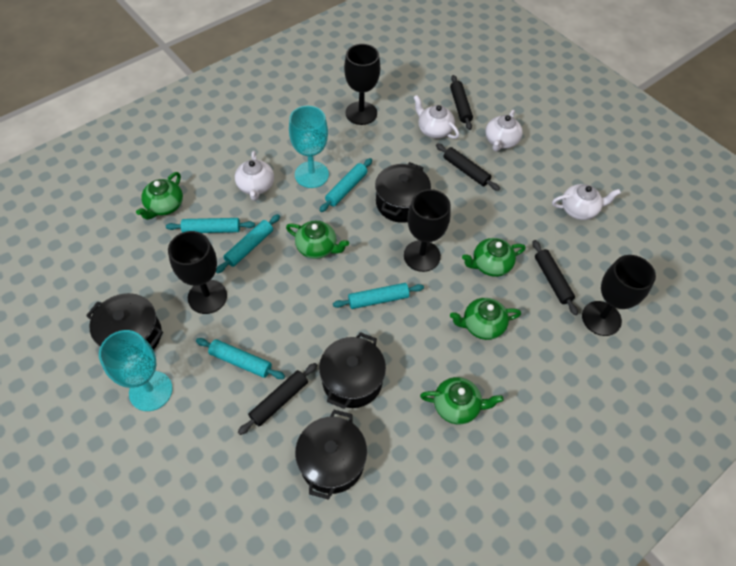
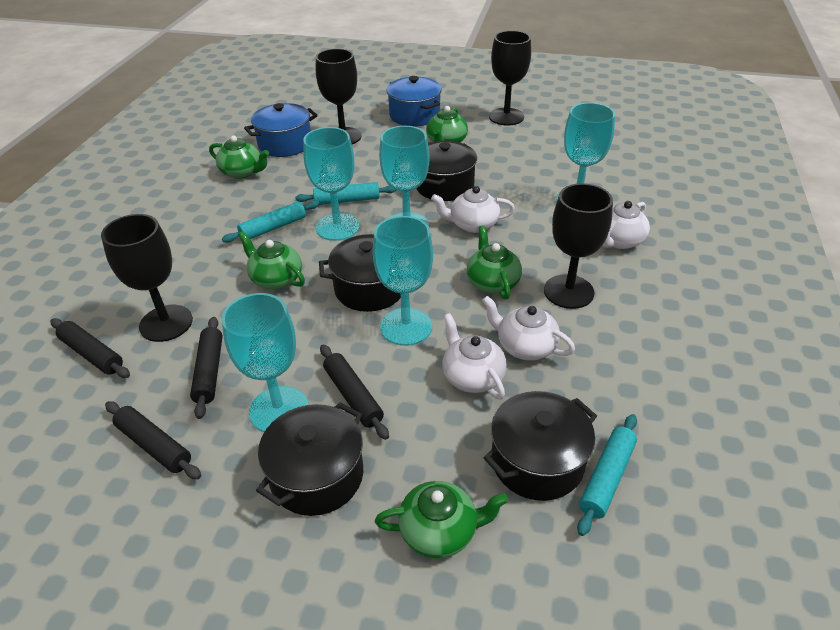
blue pot: none = 0 -> [244,103,318,157] [387,76,442,127] = 2
turquoise goblet: [99,330,173,411] [289,106,329,188] = 2 -> [222,293,308,432] [303,127,360,241] [373,216,433,346] [379,126,430,227] [556,103,615,202] = 5
turquoise rolling pin: [166,218,255,233] [196,338,285,379] [216,214,280,274] [319,158,372,212] [333,283,424,309] = 5 -> [222,201,319,243] [295,182,397,205] [577,414,637,536] = 3

